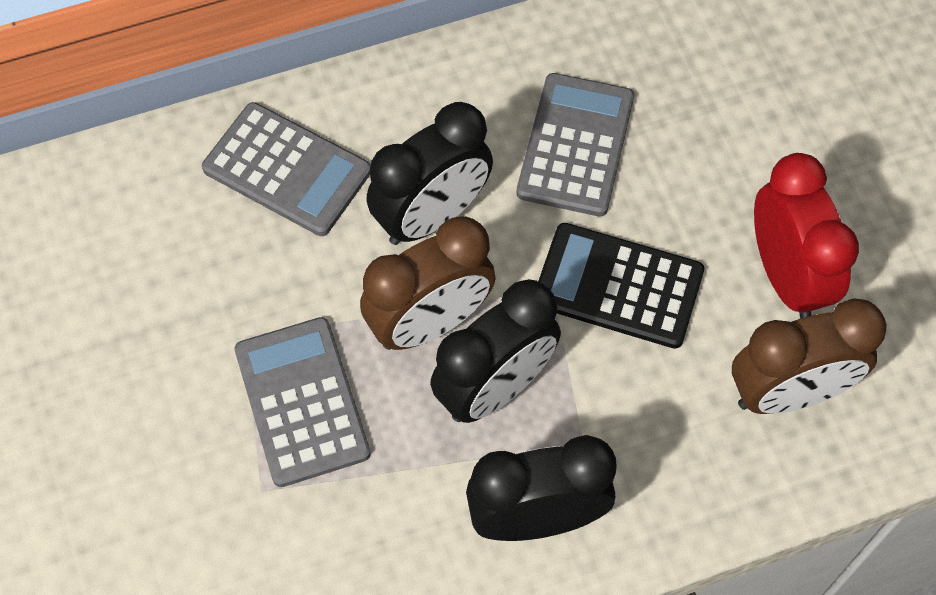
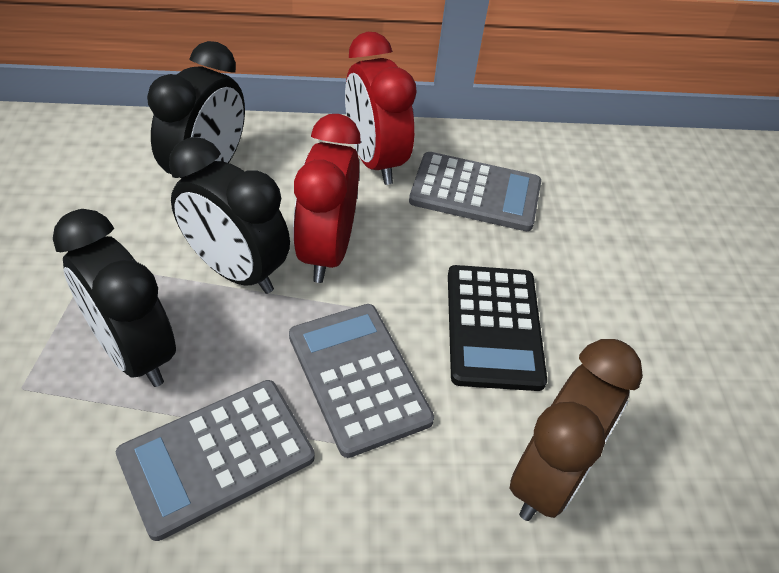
brown clock: [360,216,496,350] [732,298,886,414] = 2 -> [510,339,643,521] = 1
red clock: [754,153,859,318] = 1 -> [293,114,361,283] [345,32,417,185] = 2

